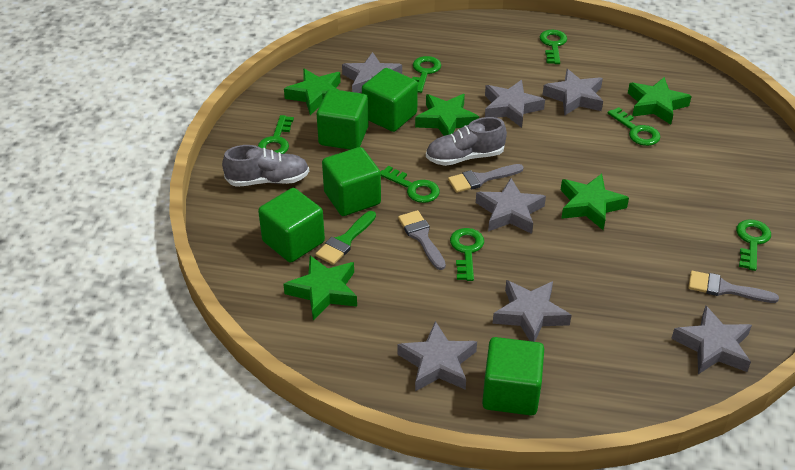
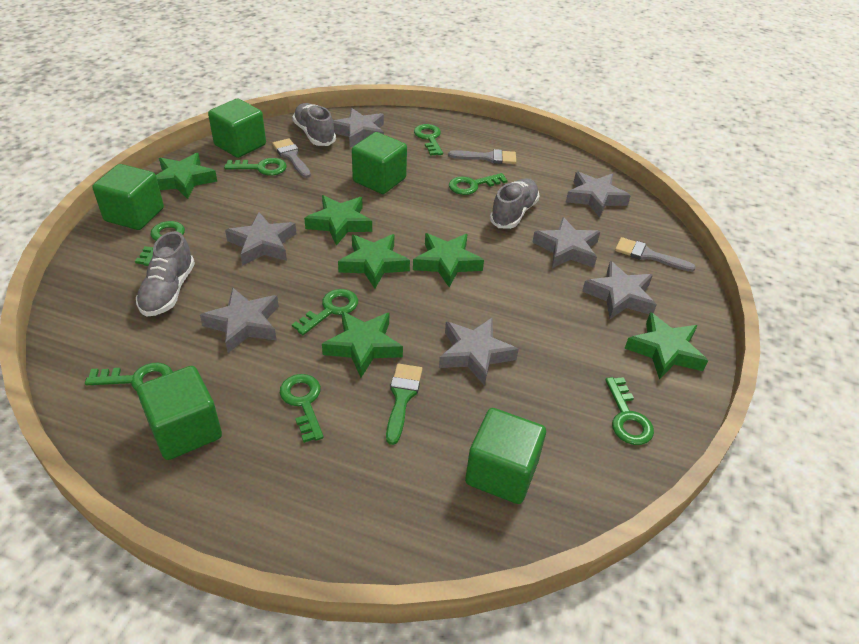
green key: [258,115,294,154] [380,166,440,203] [412,56,441,93] [450,228,484,281] [539,29,567,64] [608,107,661,146] [736,219,771,271] = 7 -> [85,363,173,391] [135,221,185,266] [224,158,287,175] [280,374,324,443] [292,289,358,335] [414,124,443,156] [449,173,508,195] [605,377,654,445] = 8
green star: [283,255,357,320] [284,69,341,115] [415,94,479,136] [561,174,629,230] [628,77,692,125] = 5 -> [156,153,217,199] [304,195,372,246] [322,311,403,378] [338,234,410,289] [413,233,484,287] [625,312,708,380] = 6
grey shoe: [222,145,309,187] [426,117,507,166] = 2 -> [136,231,195,317] [293,103,336,146] [490,178,539,229] = 3

